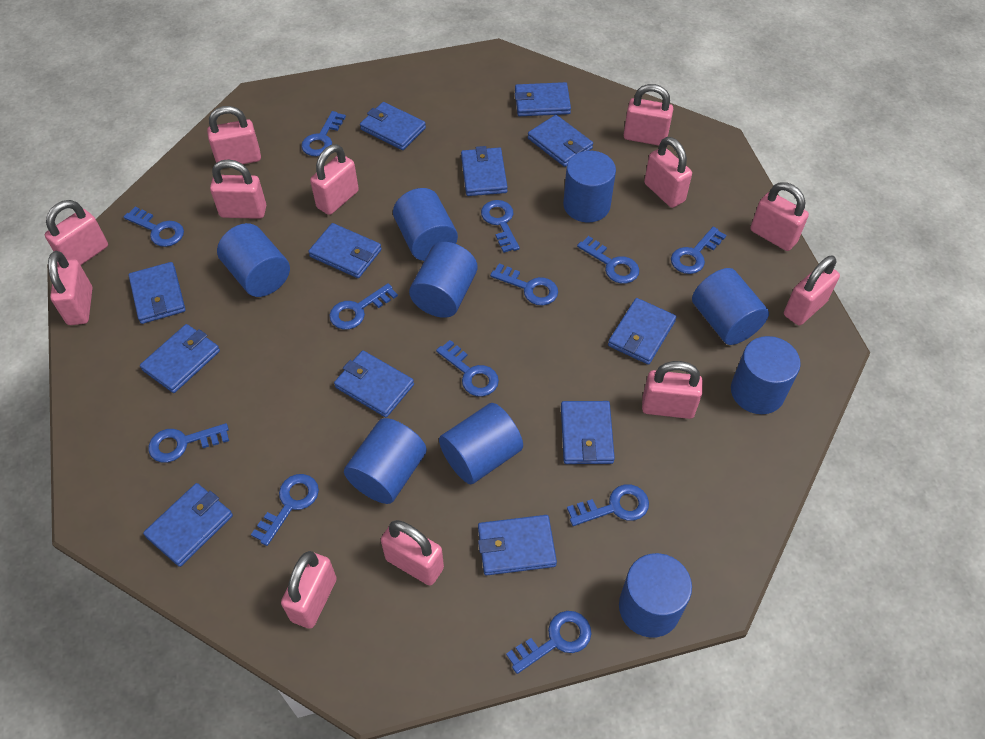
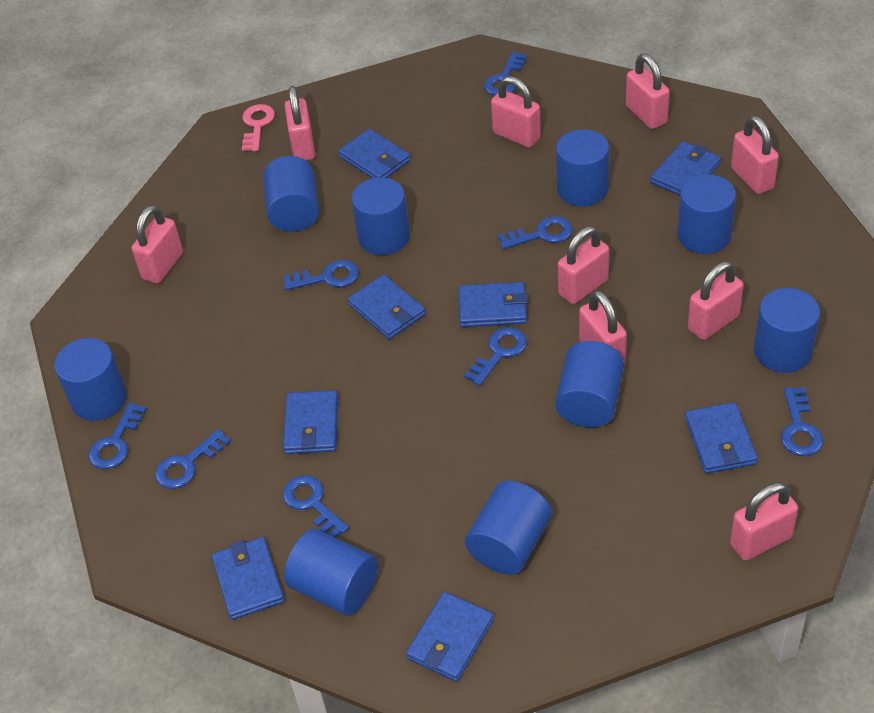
blue key: [124,207,184,247] [149,423,229,463] [251,474,319,546] [301,111,346,156] [329,283,398,330] [436,340,499,397] [481,200,520,253] [490,263,558,305] [506,611,591,674] [567,484,649,526] [577,236,639,284] [671,227,726,274] = 12 -> [89,403,147,469] [155,429,231,489] [283,475,349,538] [284,260,359,290] [464,327,527,386] [484,52,527,96] [498,216,573,249] [781,387,823,456] = 8
blue wallet: [129,262,186,324] [140,324,220,393] [143,483,233,567] [308,223,382,278] [334,350,414,417] [360,102,426,150] [461,146,507,196] [478,515,557,575] [515,82,571,116] [528,115,593,167] [561,401,615,464] [608,298,676,365] = 12 -> [212,537,285,620] [283,390,338,454] [338,129,410,178] [348,274,426,339] [406,592,494,682] [459,282,528,327] [650,142,721,195] [685,402,758,474] = 8
pink key: none = 0 -> [242,104,275,151] = 1
pink padlock: [45,200,108,265] [48,251,93,325] [207,106,261,164] [210,159,266,219] [281,551,337,629] [310,144,359,215] [381,520,444,586] [624,84,673,146] [642,361,703,419] [644,137,692,208] [750,182,809,251] [784,256,840,325] = 12 -> [131,205,183,284] [285,86,315,161] [491,76,541,148] [558,226,609,304] [579,290,627,365] [626,54,670,129] [688,261,744,340] [730,482,798,561] [731,116,779,194] = 9

